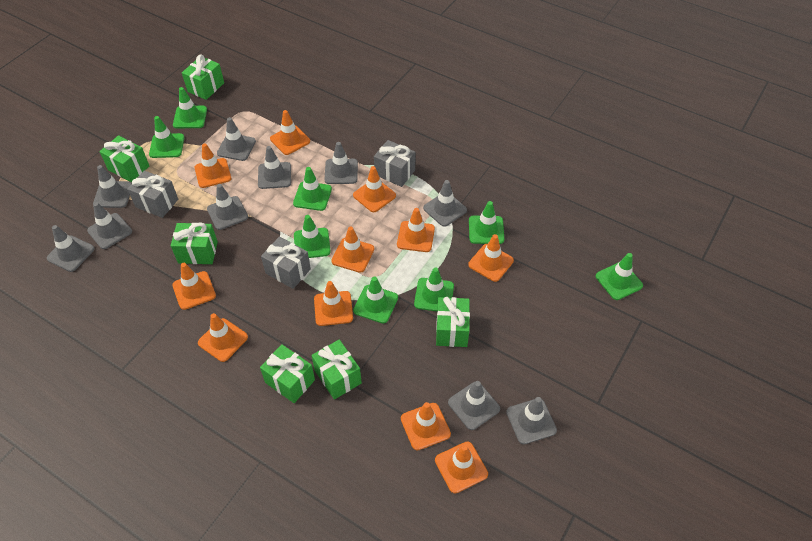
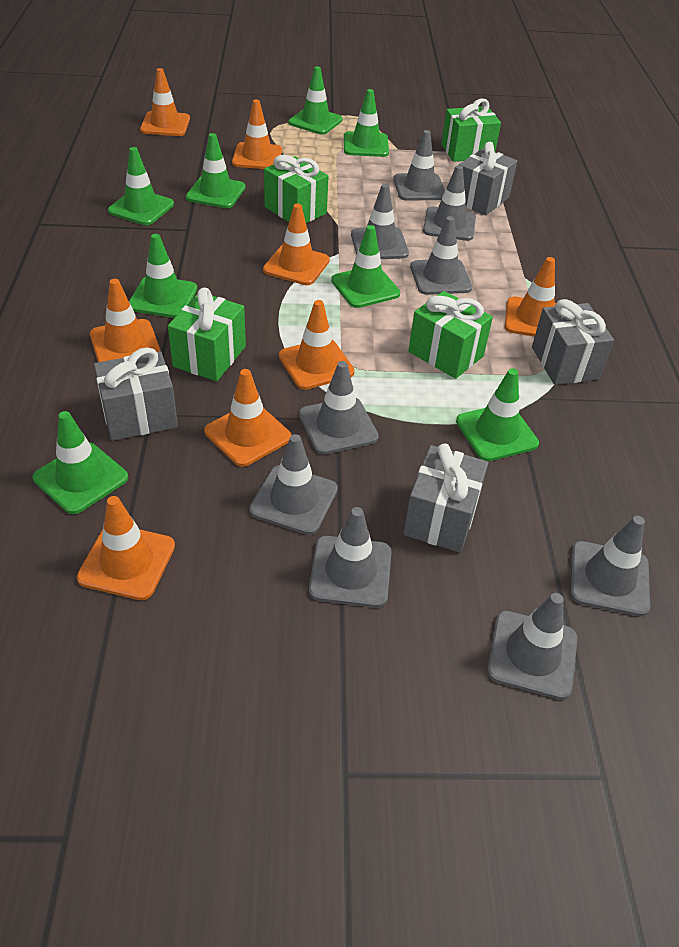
green gift: [99,135,149,182] [171,222,218,264] [182,55,224,100] [260,344,315,403] [311,339,362,399] [436,297,470,347] = 6 -> [168,288,246,381] [264,155,329,223] [409,291,493,379] [441,98,501,162] = 4
grey gift: [127,171,178,218] [261,236,311,289] [374,140,416,187] = 3 -> [94,347,178,441] [403,443,488,553] [459,142,517,215] [532,299,614,385] = 4
grey traffic cone: [47,225,94,272] [87,202,132,249] [93,165,132,208] [207,184,248,230] [217,117,256,161] [258,146,291,189] [324,142,358,184] [423,180,467,227] [448,381,500,430] [506,397,557,444] = 10 -> [249,434,338,535] [299,361,379,454] [309,507,392,608] [351,184,409,259] [393,130,445,201] [410,216,472,295] [423,165,476,241] [487,593,578,700] [570,516,650,616] = 9
orange traffic cone: [172,263,216,310] [195,143,231,188] [198,313,248,362] [270,110,310,155] [314,281,353,326] [331,226,374,273] [353,166,396,212] [397,208,435,252] [401,402,451,451] [435,442,488,494] [468,234,514,282] = 11 -> [77,496,175,600] [90,279,161,362] [140,68,190,136] [204,369,291,467] [232,99,282,169] [263,204,330,285] [279,300,355,390] [505,257,556,337] = 8

